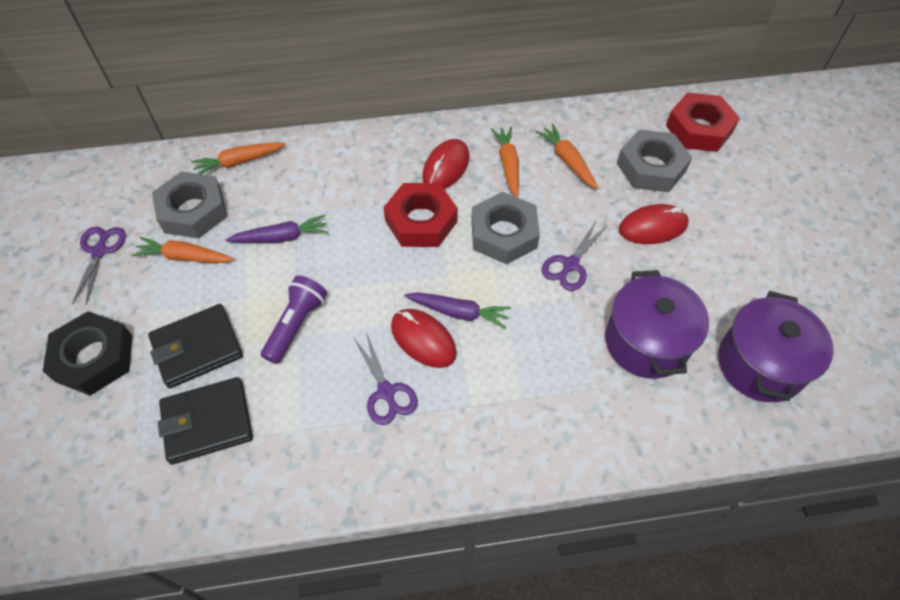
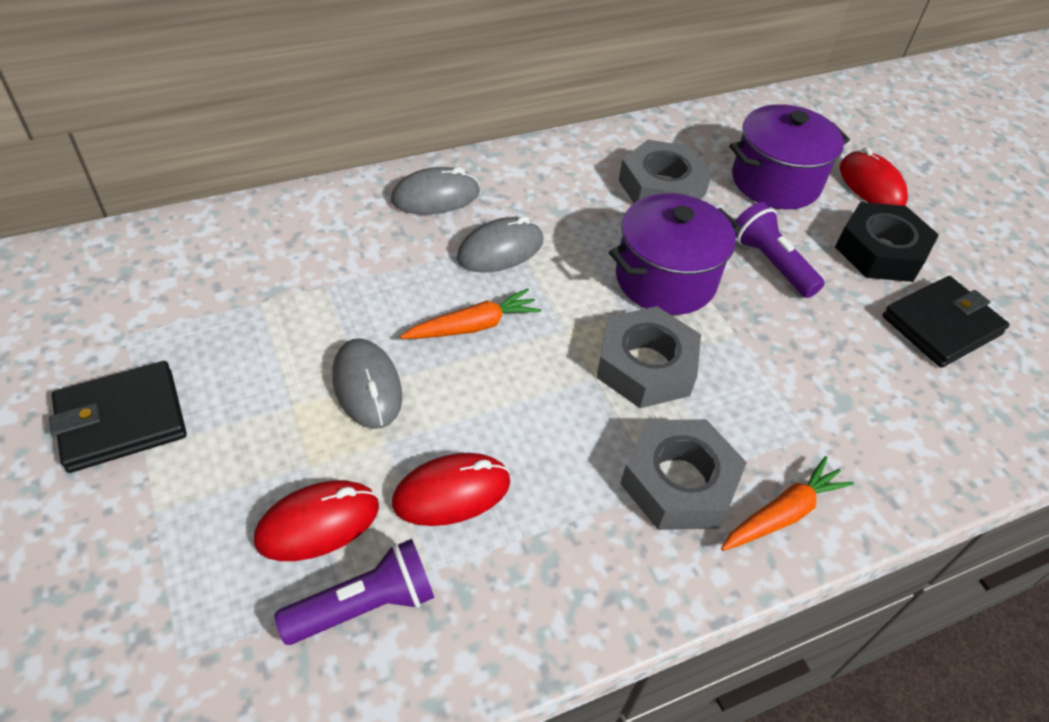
grey mouse: none = 0 -> [332,338,402,429] [391,167,480,214] [457,216,543,273] = 3
orange carrot: [131,237,234,263] [191,142,286,174] [491,126,519,198] [536,124,598,189] = 4 -> [400,288,541,339] [721,456,854,551] = 2
purple carrot: [226,215,328,243] [404,292,511,329] = 2 -> none = 0
purple flashlight: [261,275,327,364] = 1 -> [274,539,434,645] [736,202,825,298] = 2
purple scissors: [72,227,126,305] [353,332,418,425] [541,220,608,291] = 3 -> none = 0
red nut: [383,183,458,247] [666,92,740,152] = 2 -> none = 0

